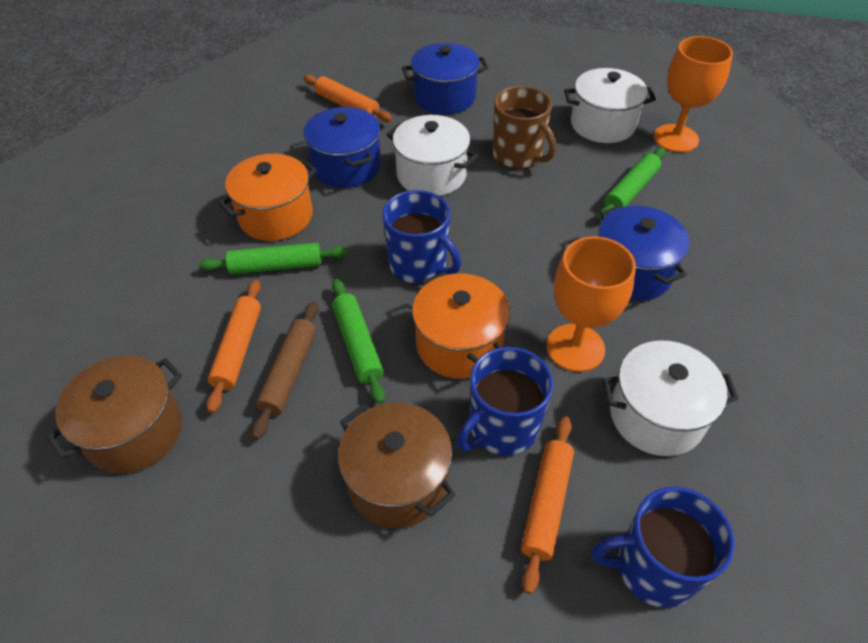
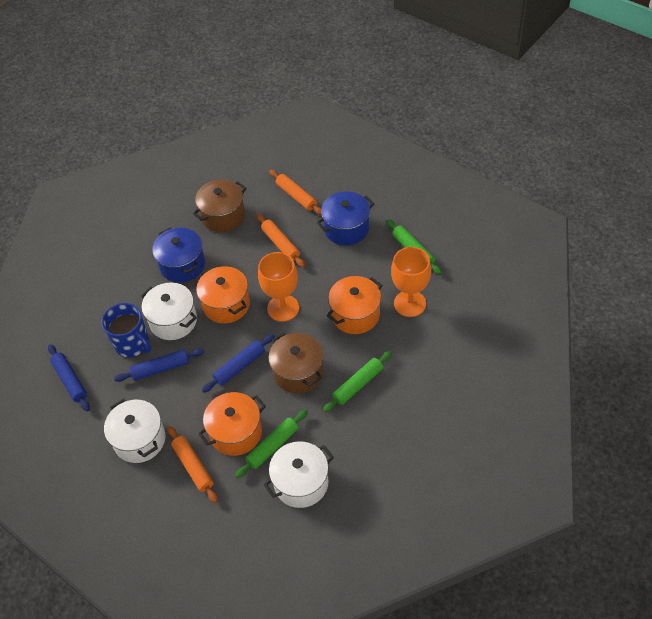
blue mug: [382,190,461,284] [457,347,553,456] [592,487,735,608] = 3 -> [101,303,151,358] = 1
blue pot: [303,107,381,188] [402,43,489,114] [598,205,689,301] = 3 -> [152,227,205,283] [317,191,374,245] = 2
blue rolling pin: none = 0 -> [48,344,90,411] [114,348,204,382] [202,334,275,393] = 3
brown mug: [493,86,556,169] = 1 -> none = 0
brown rolling pin: [252,301,318,440] = 1 -> none = 0
orange pot: [219,153,317,241] [412,272,510,379] = 2 -> [196,266,250,323] [198,392,266,456] [327,276,383,334] = 3

